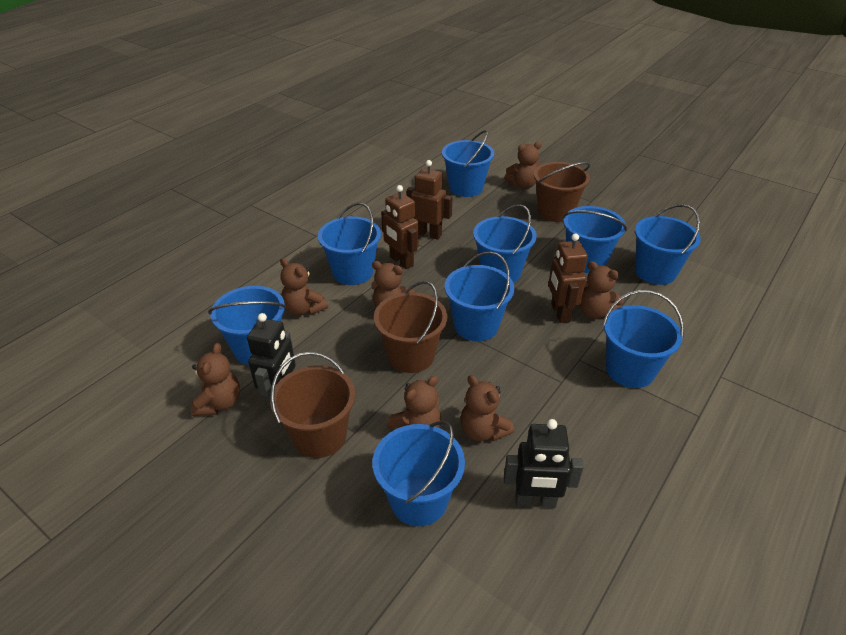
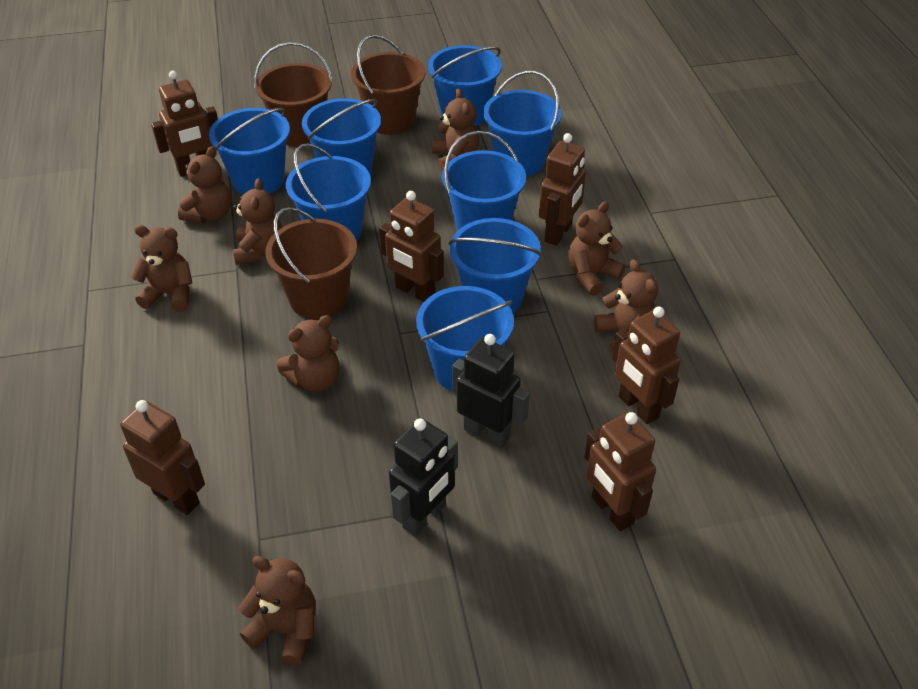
blue bucket: [208,286,286,365] [318,202,381,285] [373,421,465,526] [442,130,494,197] [445,251,515,341] [473,204,537,283] [562,206,627,273] [603,290,684,388] [635,204,701,285] = 9 -> [209,108,290,195] [286,144,371,241] [302,98,381,174] [416,286,514,392] [428,45,502,126] [442,131,526,231] [449,218,542,313] [483,71,562,176] = 8
brown robot: [381,185,419,269] [407,160,453,240] [548,233,588,323] = 3 -> [120,400,205,515] [151,71,218,177] [379,191,444,302] [539,133,586,246] [584,412,656,531] [612,307,681,424] = 6
brown teddy bear: [191,343,240,416] [280,258,328,316] [371,261,415,308] [387,376,441,430] [461,375,514,441] [504,142,542,189] [579,261,624,319] = 7 -> [131,225,192,312] [178,146,231,223] [233,178,282,265] [239,556,316,666] [277,315,339,392] [432,88,479,172] [568,202,625,296] [593,259,658,354] = 8

